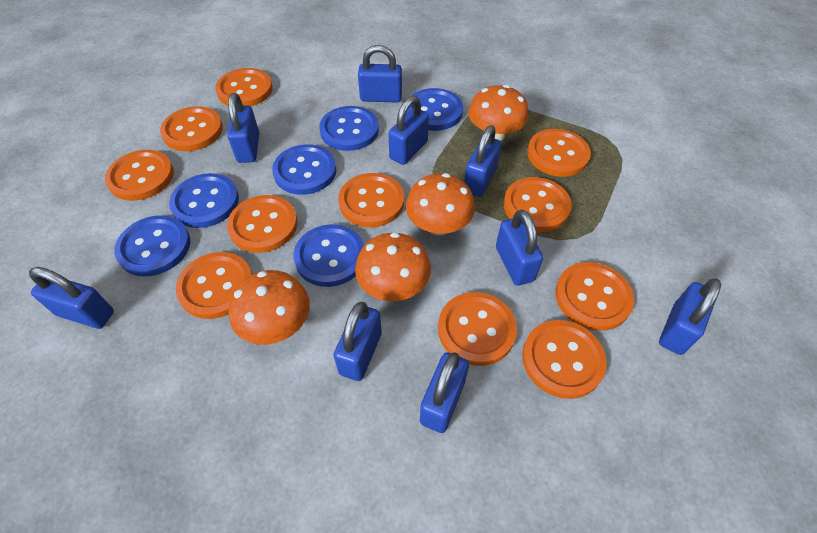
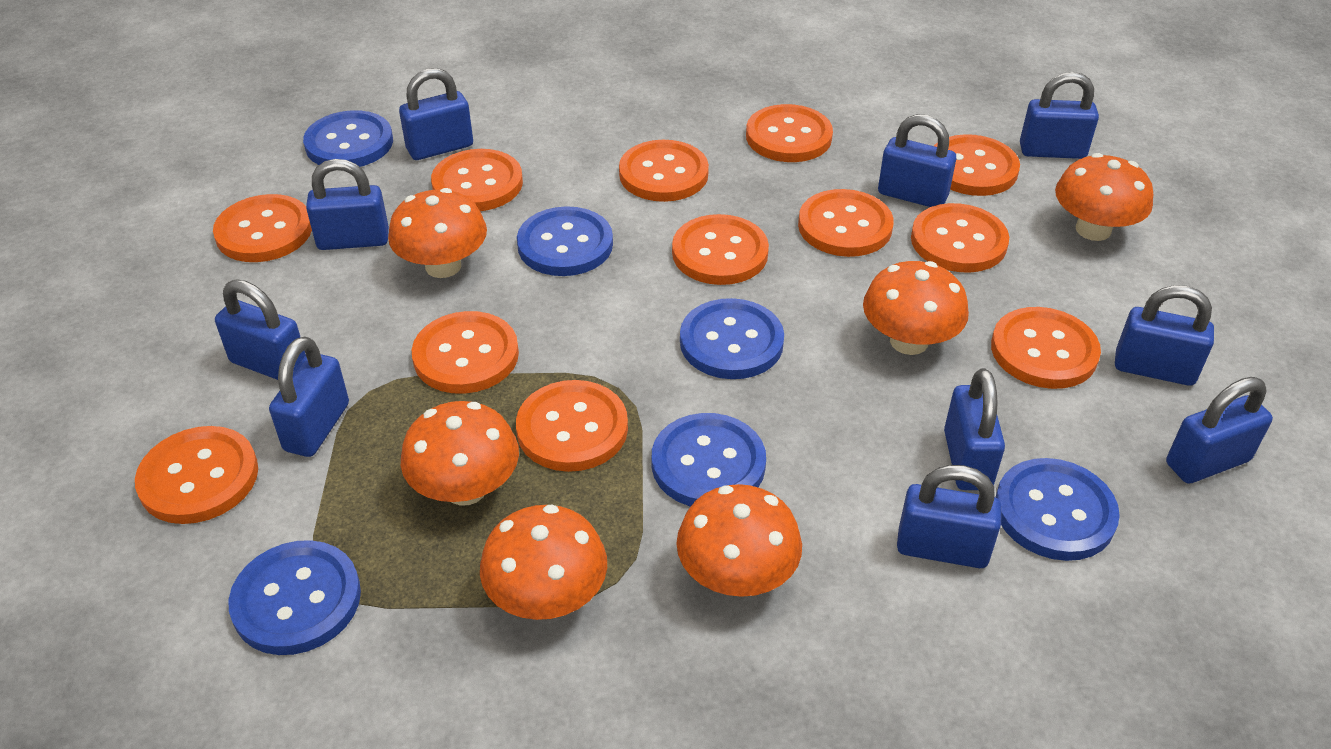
blue padlock: [29,267,114,329] [227,93,259,163] [334,302,382,381] [358,45,402,103] [388,96,429,165] [420,352,469,433] [464,125,502,197] [496,210,543,286] [659,278,721,355] = 9 -> [215,280,306,380] [269,337,349,457] [306,159,389,250] [399,68,473,160] [878,114,956,207] [897,465,1002,568] [944,368,1005,490] [1020,72,1099,159] [1115,285,1214,386] [1166,377,1273,484] = 10
orange button: [105,150,174,201] [160,106,223,151] [176,252,252,319] [215,68,273,106] [227,195,298,253] [338,173,404,227] [438,292,517,366] [503,177,572,232] [522,320,607,399] [527,129,591,177] [555,262,634,331] = 11 -> [135,426,258,524] [213,194,312,262] [412,311,519,394] [431,149,523,211] [516,380,628,472] [619,140,709,202] [672,214,769,285] [746,104,833,162] [798,189,894,257] [911,203,1009,272] [934,134,1020,196] [991,307,1101,389] = 12
orange mushroom: [228,270,310,345] [355,232,431,301] [406,173,475,235] [468,85,529,141] = 4 -> [388,188,487,278] [401,401,519,506] [480,504,607,620] [676,484,802,597] [863,261,969,355] [1055,153,1153,241] = 6

